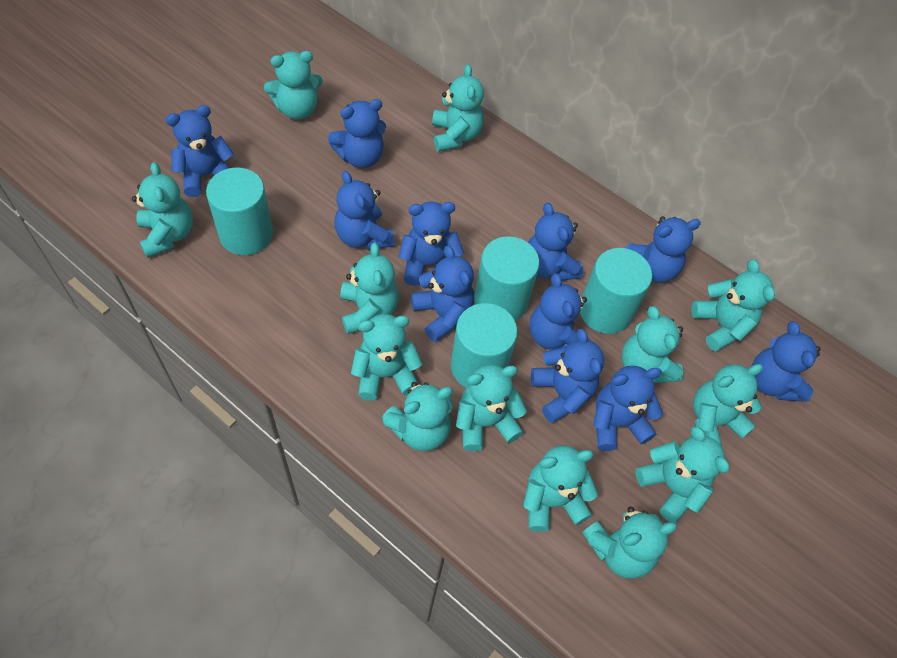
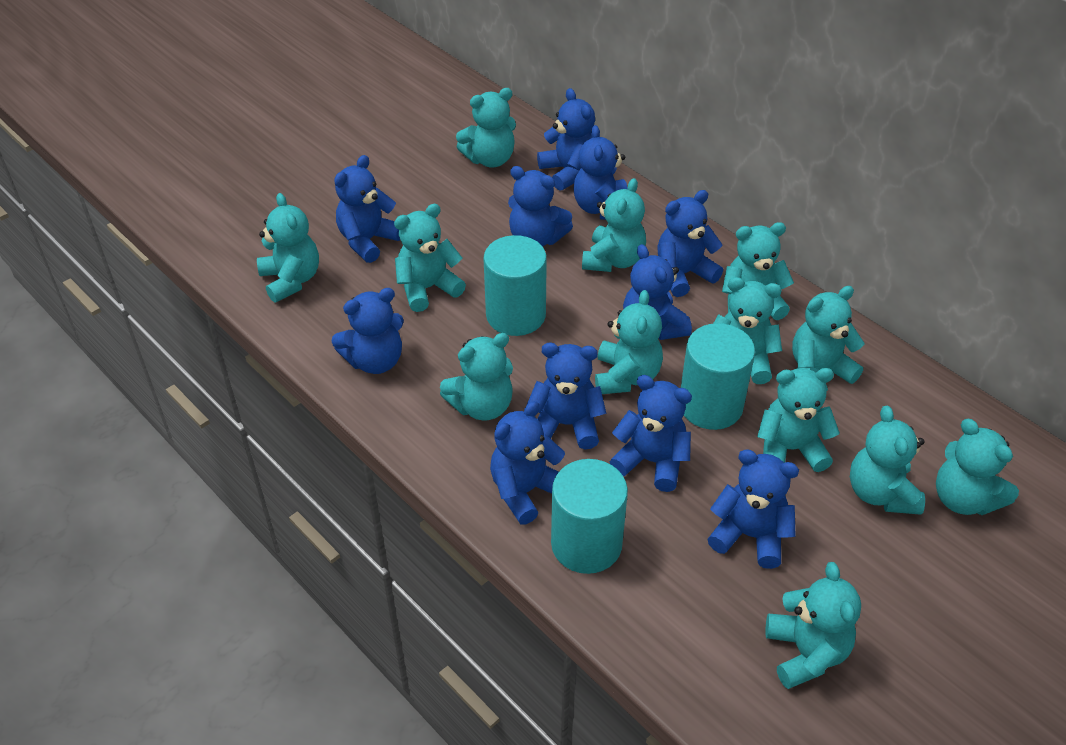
turquoise cylinder: [206,167,273,255] [451,303,518,388] [474,236,539,321] [580,248,652,334] = 4 -> [484,235,547,336] [551,459,628,574] [681,323,755,430] = 3

